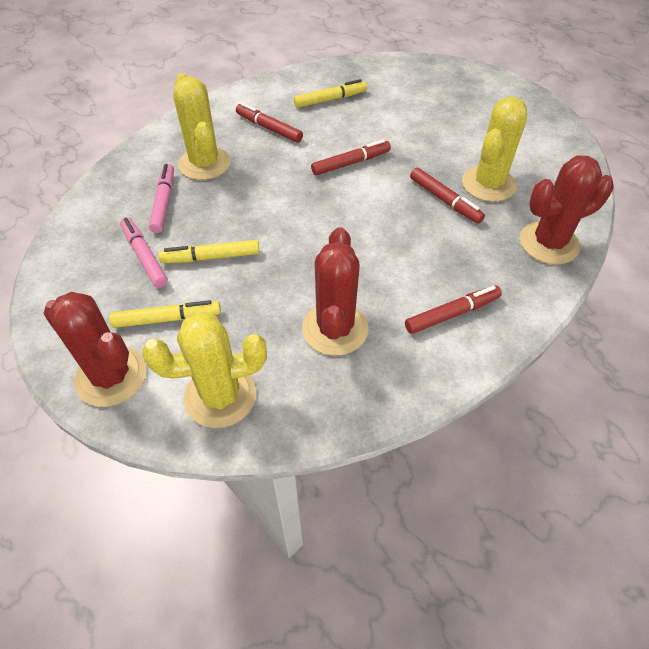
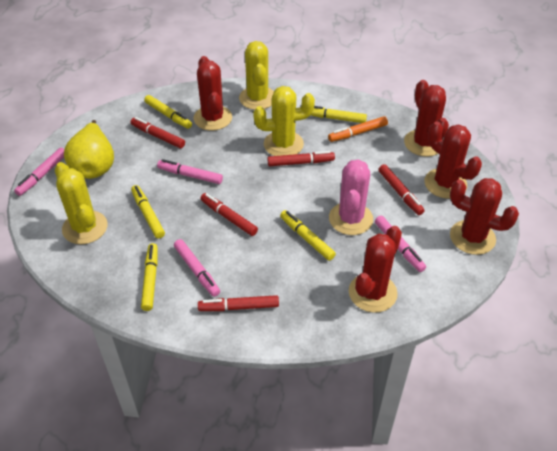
orange marker: none = 0 -> [328,116,388,142] = 1
pink cactus: none = 0 -> [329,159,373,235] = 1
pink marker: [120,217,168,288] [149,164,174,233] = 2 -> [14,148,65,196] [157,159,223,184] [174,239,220,297] [375,216,426,272] = 4
red cactus: [43,292,147,407] [302,227,369,356] [520,155,614,264] = 3 -> [193,56,232,131] [349,226,402,313] [404,80,449,157] [424,122,482,199] [450,178,519,255] = 5
red marker: [236,103,303,143] [311,139,391,175] [405,286,502,334] [410,168,485,224] = 4 -> [131,117,185,148] [198,295,279,311] [200,193,258,236] [268,151,335,166] [378,164,425,215] = 5
yellow marker: [109,300,221,328] [158,240,260,263] [294,79,367,108] = 3 -> [131,185,165,239] [141,243,158,311] [144,95,192,129] [280,210,336,261] [311,106,367,123] = 5
yellow pear: none = 0 -> [64,120,114,179] = 1

